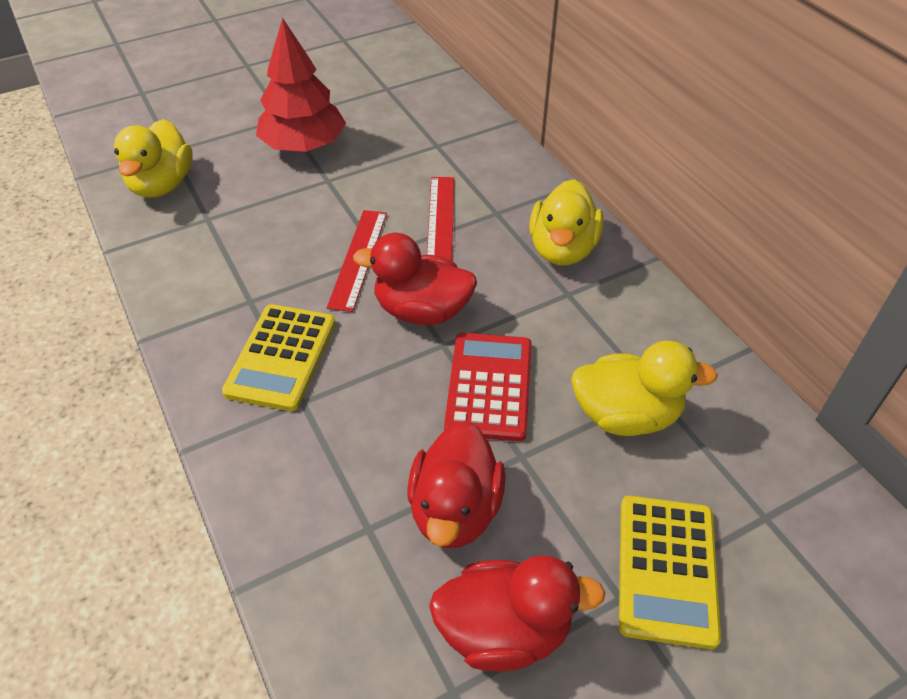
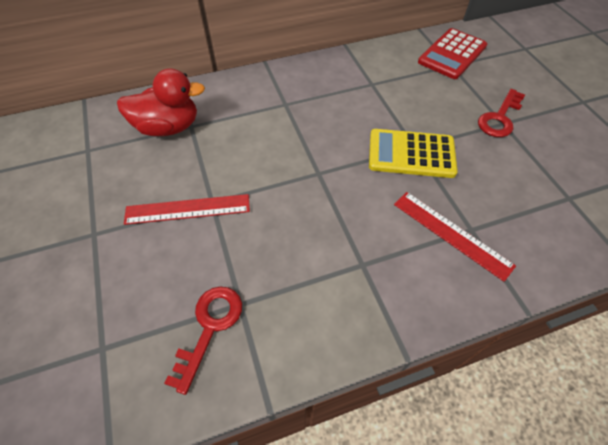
red duck: [353,233,477,325] [407,421,506,548] [429,555,606,672] = 3 -> [117,68,205,136] = 1
red key: none = 0 -> [164,287,242,395] [478,89,525,137] = 2
red tree: [256,18,346,152] = 1 -> none = 0
yellow calculator: [222,304,336,411] [619,496,721,649] = 2 -> [369,129,458,178] = 1
yellow duck: [114,119,193,198] [529,179,604,265] [571,341,718,436] = 3 -> none = 0

